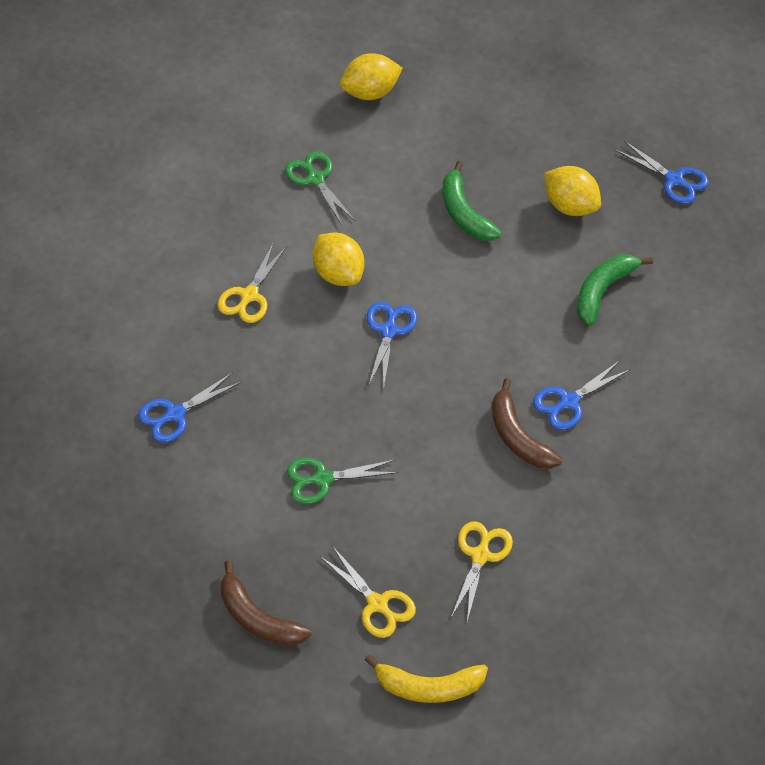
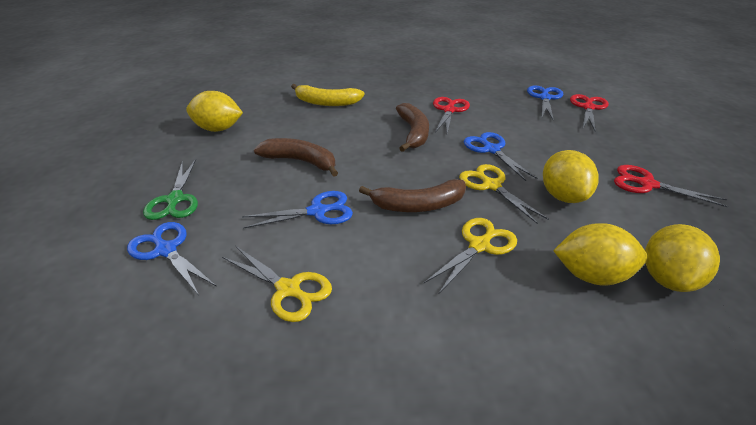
brown banana: [221,560,311,646] [492,378,562,469] = 2 -> [254,138,338,177] [359,179,466,212] [396,103,429,152] = 3
green banana: [443,161,502,241] [577,254,653,326] = 2 -> none = 0
green scissors: [285,151,355,226] [287,458,399,504] = 2 -> [143,159,198,220] = 1
red scissors: none = 0 -> [433,97,470,134] [570,94,609,131] [614,165,728,207] = 3
yellow lemon: [313,232,364,286] [340,53,403,100] [544,166,601,216] = 3 -> [186,91,243,132] [543,150,599,203] [553,223,647,286] [645,224,720,292] = 4

